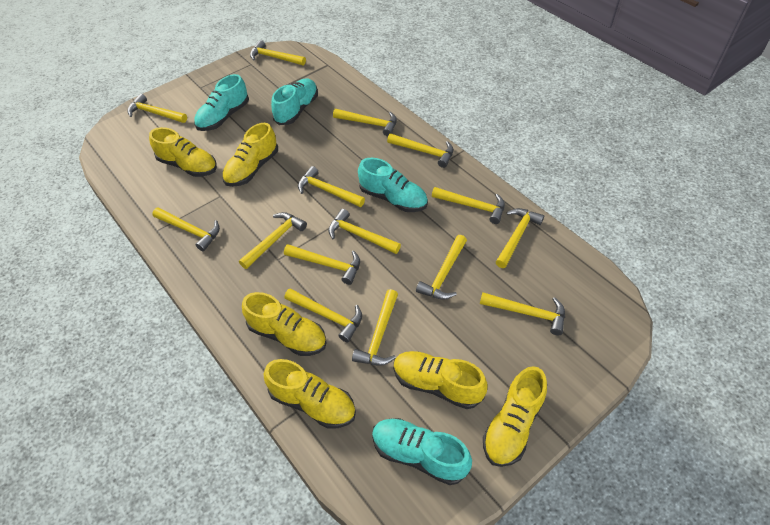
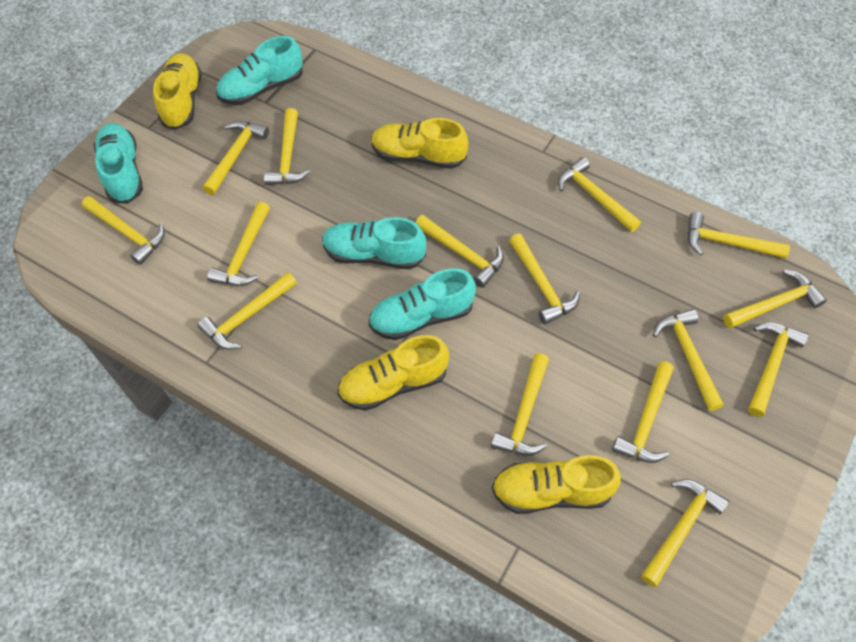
yellow shoe: [149,127,217,177] [222,123,278,187] [242,292,327,356] [264,359,356,429] [393,351,488,409] [483,366,547,467] = 6 -> [153,53,202,130] [337,335,449,411] [371,118,468,169] [492,455,621,514] = 4

